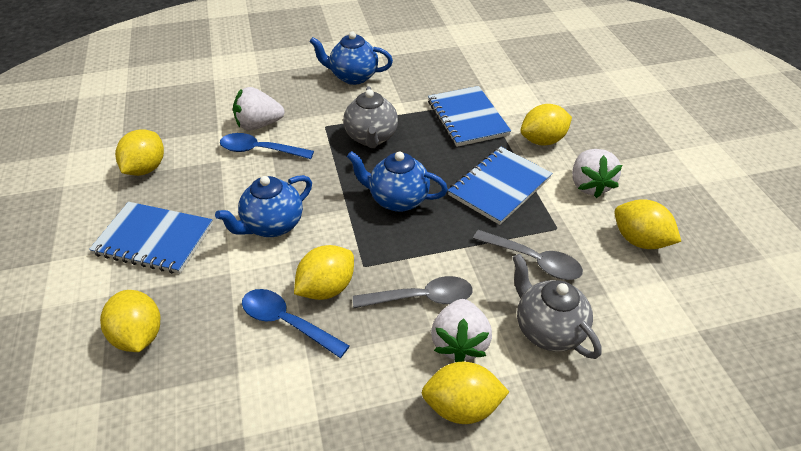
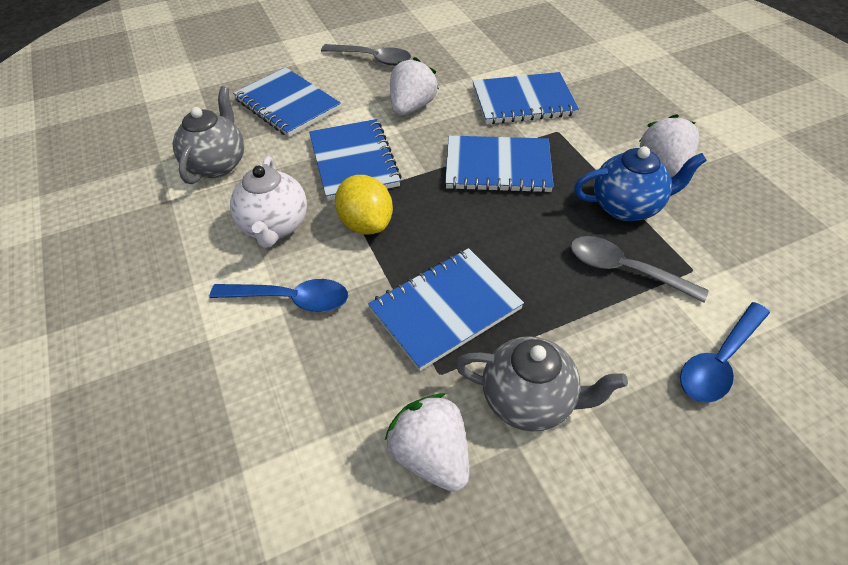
blue notebook: [89,202,213,274] [428,86,511,147] [448,147,552,225] = 3 -> [233,67,341,137] [309,119,402,201] [368,248,524,371] [445,136,554,193] [473,72,579,124] = 5
blue teapot: [215,175,312,237] [309,31,393,85] [347,151,448,212] = 3 -> [574,146,707,221] = 1
white teapot: none = 0 -> [230,156,307,248] = 1
yellow lemon: [100,290,160,352] [115,129,164,176] [294,245,354,300] [422,362,509,424] [521,104,572,146] [614,199,681,249] = 6 -> [335,175,393,235] = 1

